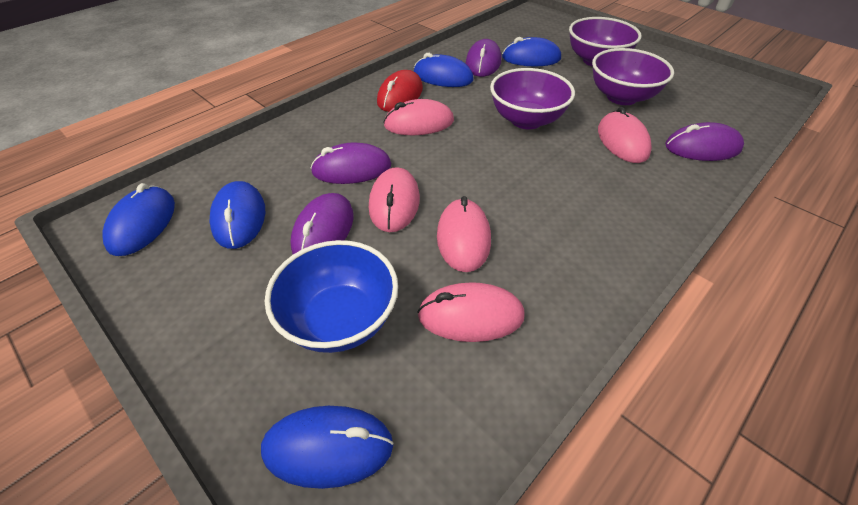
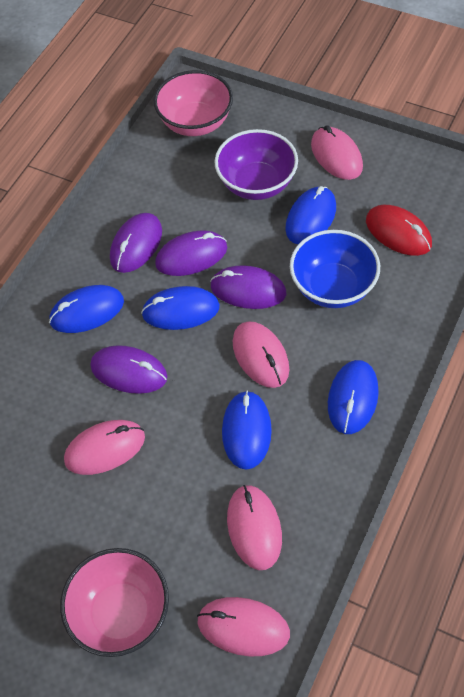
pink bowl: none = 0 -> [60,548,169,657] [153,70,233,136] = 2
purple bowl: [490,68,575,129] [569,17,642,67] [592,48,674,105] = 3 -> [215,129,298,200] = 1

